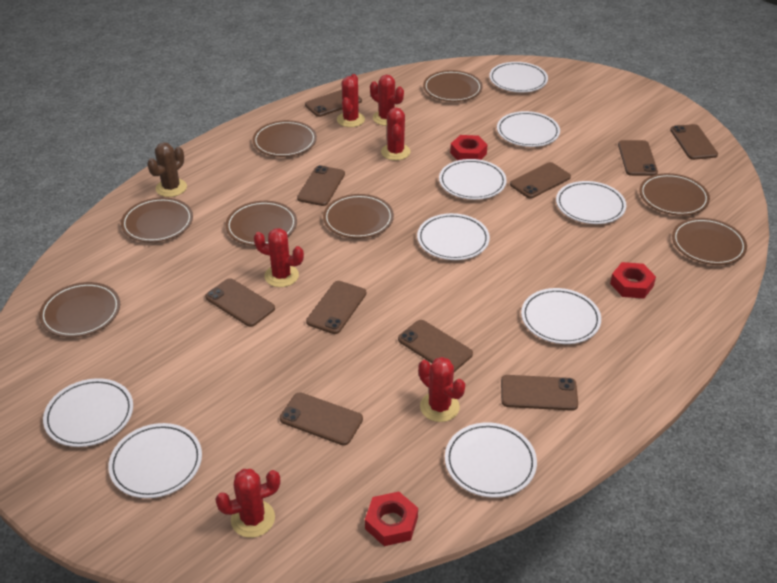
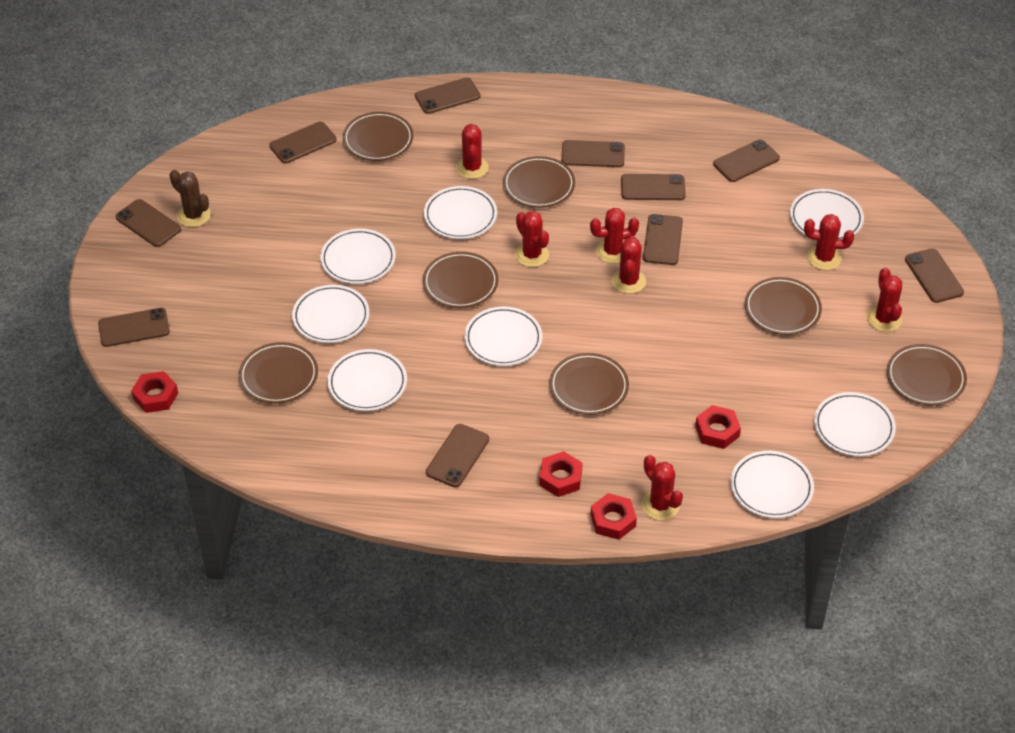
brown plate: [39,282,120,338] [121,197,193,243] [225,201,297,246] [253,120,317,157] [323,194,394,239] [423,70,482,102] [639,173,710,216] [672,218,747,265] = 8 -> [239,342,318,404] [343,112,414,161] [423,252,498,308] [503,156,575,208] [549,353,629,415] [745,277,822,335] [887,344,967,406] = 7
red cactus: [215,469,280,538] [254,228,304,287] [337,74,365,127] [370,75,404,126] [381,108,411,160] [418,357,465,422] = 6 -> [456,124,489,179] [515,211,549,267] [590,208,639,264] [612,236,646,294] [641,455,683,521] [804,214,854,270] [867,268,902,332] = 7
red nut: [365,492,418,546] [450,135,488,160] [610,262,656,299] = 3 -> [131,371,178,413] [539,451,583,497] [590,493,637,540] [695,405,741,449] = 4
white plate: [43,378,133,447] [108,423,202,498] [417,213,490,260] [439,159,507,200] [445,422,537,498] [489,62,548,93] [497,111,560,147] [521,288,601,344] [556,181,626,224] = 9 -> [292,285,369,343] [320,229,396,284] [328,349,407,411] [424,186,497,239] [465,307,542,366] [731,451,814,518] [790,189,864,239] [814,392,896,456] = 8

